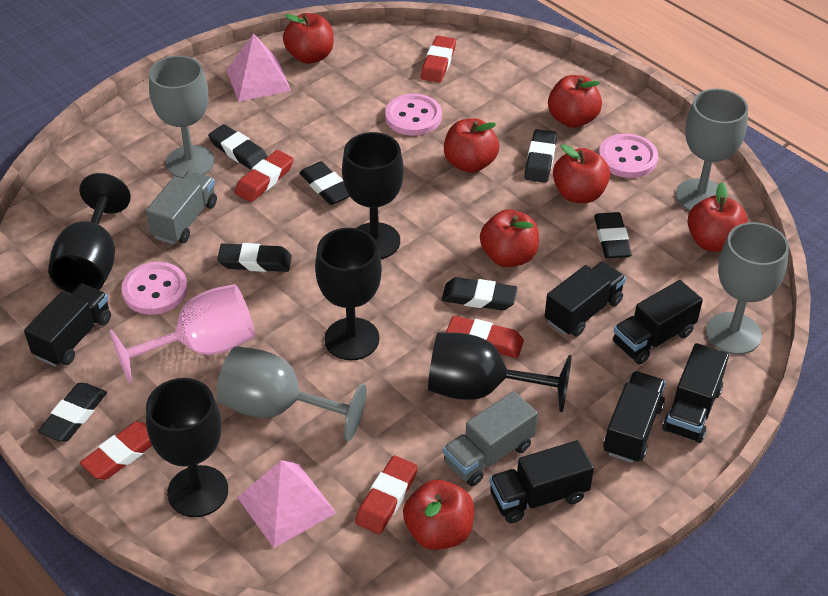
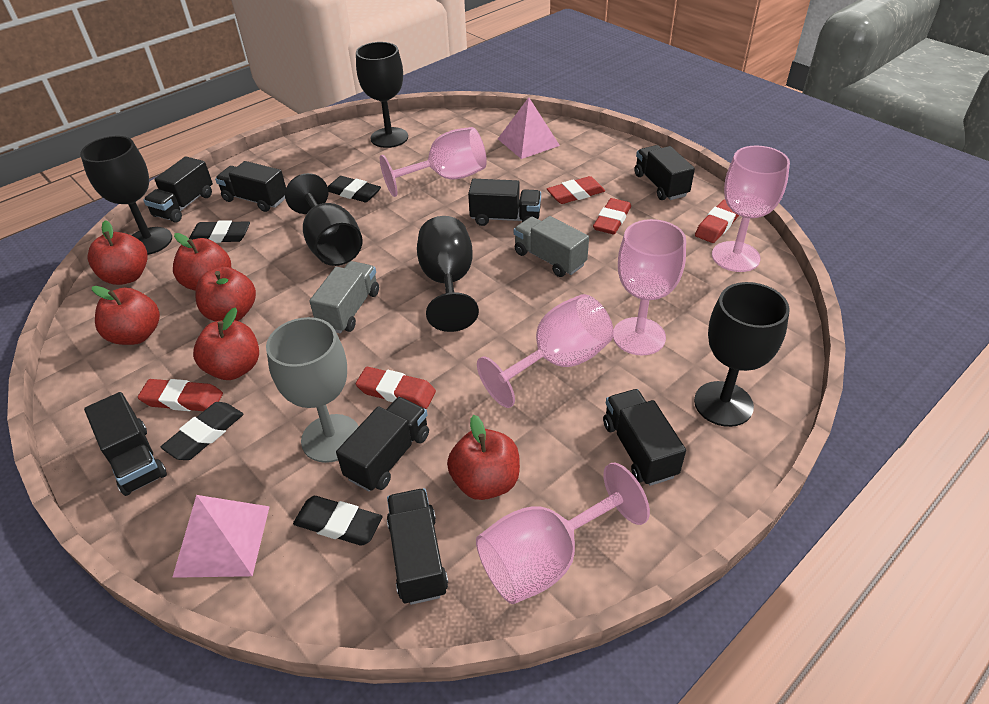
black eraser: [38,382,107,442] [208,124,268,170] [217,243,292,272] [299,161,350,205] [442,277,517,310] [524,129,557,183] [594,212,632,258] = 7 -> [160,402,244,460] [189,220,250,243] [293,496,383,546] [328,176,381,202] = 4
black truck: [24,284,111,366] [489,440,594,523] [545,261,626,337] [603,371,666,463] [613,280,703,364] [662,343,729,443] = 6 -> [84,392,167,496] [143,157,213,223] [215,161,286,212] [336,397,429,491] [387,488,448,605] [468,179,541,226] [603,389,686,486] [635,145,695,200] = 8
grey goblet: [149,55,215,178] [216,346,367,441] [676,89,748,211] [706,222,789,355] = 4 -> [266,317,359,463] = 1
pink button: [121,262,188,314] [385,94,442,136] [599,134,658,178] = 3 -> none = 0
pink goblet: [109,284,255,384] = 1 -> [380,127,487,197] [476,463,650,604] [477,294,614,408] [613,219,686,355] [712,145,790,272] = 5
red apple: [283,13,334,64] [403,480,474,550] [444,118,499,173] [480,209,539,267] [548,75,602,128] [553,144,610,203] [687,182,748,252] = 7 -> [88,220,148,285] [92,286,160,345] [173,233,231,291] [193,308,259,380] [195,267,256,321] [447,415,520,500] = 6

